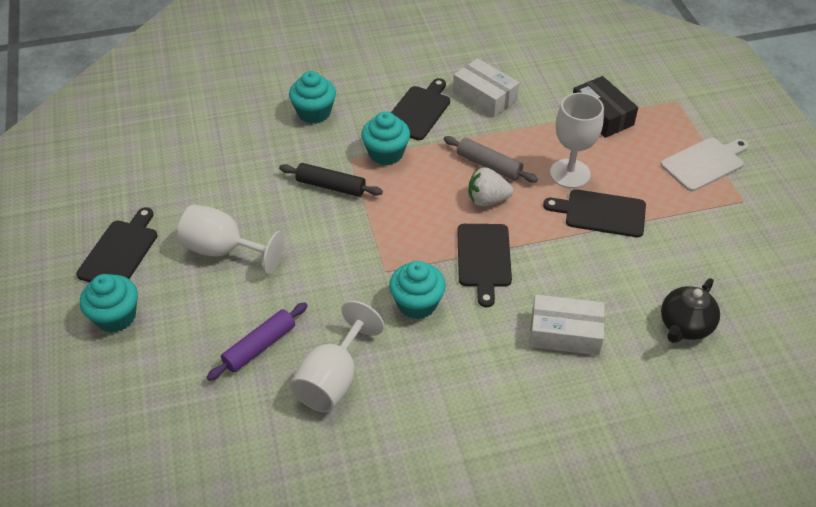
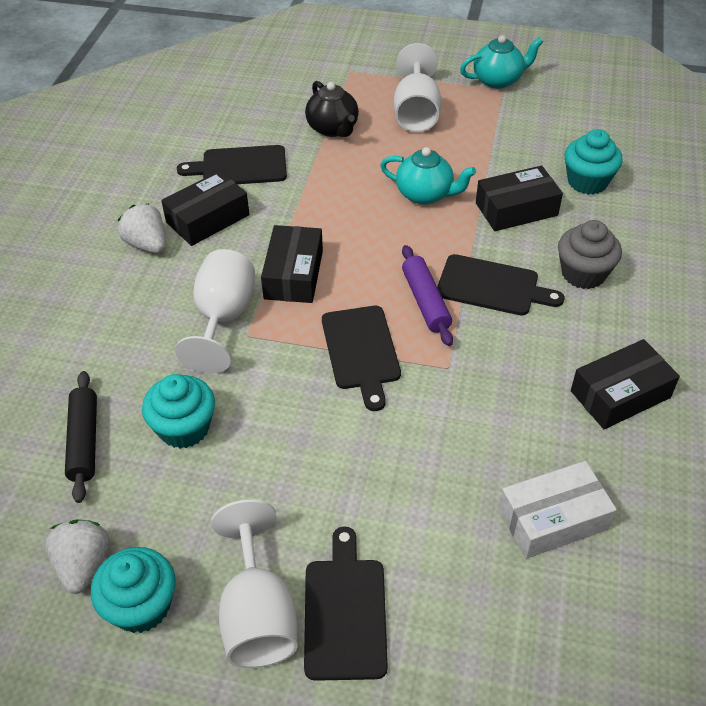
black box: [573,76,638,138] = 1 -> [161,171,249,246] [261,225,323,303] [476,165,563,231] [571,339,680,429] = 4
grey cupcake: none = 0 -> [558,220,622,289] = 1
grey rolling pin: [444,136,538,183] = 1 -> none = 0
turquoise cupcake: [80,274,138,333] [289,71,336,124] [361,111,410,165] [389,261,446,319] = 4 -> [91,547,176,633] [142,374,215,449] [565,129,623,195] = 3
turquoise teapot: none = 0 -> [380,147,476,205] [460,35,543,89] = 2
white box: [453,58,519,117] [530,294,605,355] = 2 -> [498,461,617,559] = 1
white cutting board: [661,138,749,192] = 1 -> none = 0
white strawberry: [468,168,514,207] = 1 -> [46,520,110,594] [118,203,166,253] = 2

